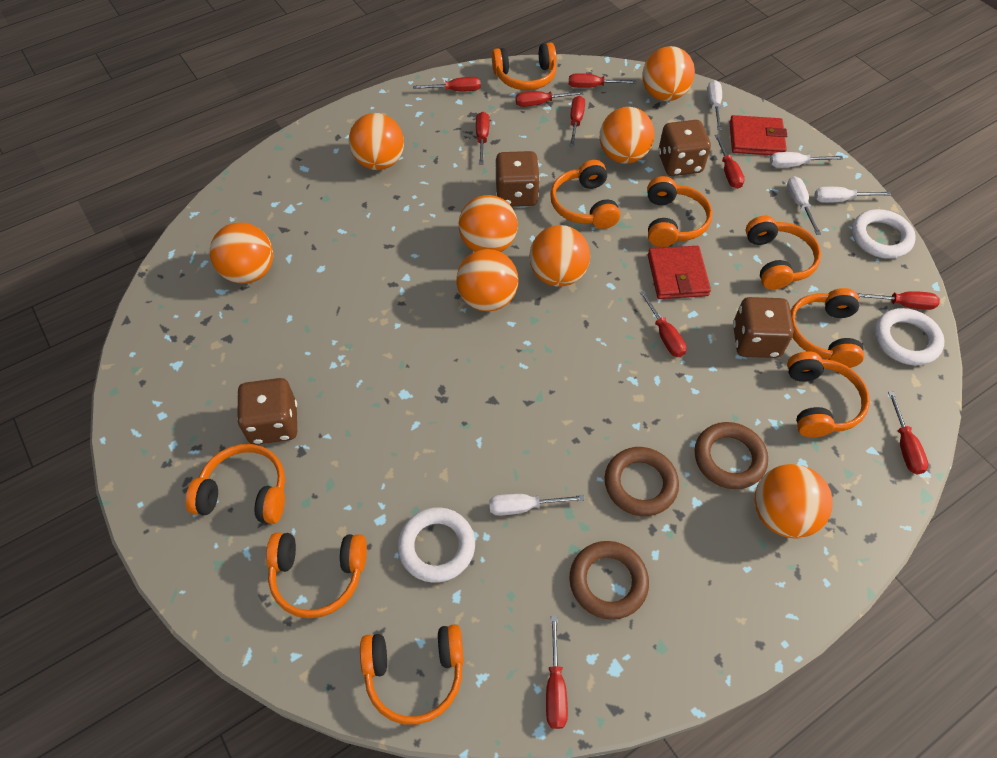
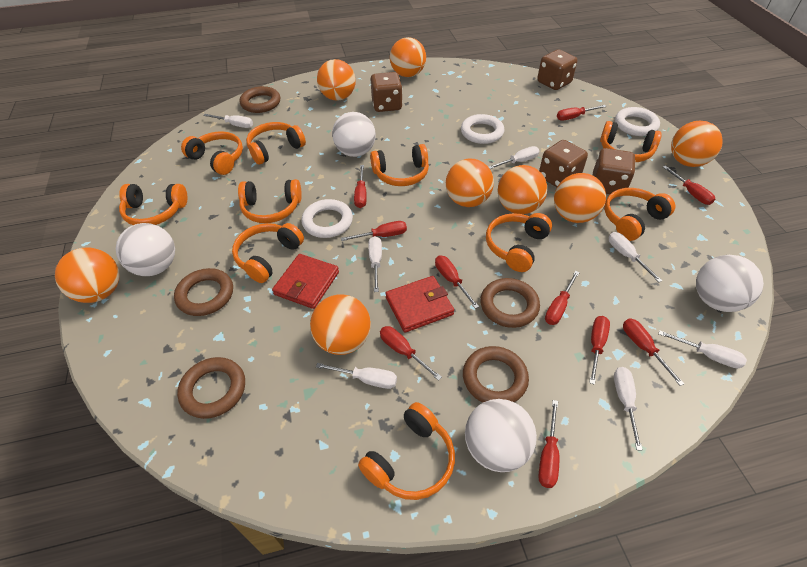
brown ring: [569,541,649,620] [604,447,679,516] [695,422,768,489] = 3 -> [174,268,233,316] [177,357,245,419] [240,86,280,113] [463,346,529,403] [480,278,540,328] = 5
orange headphones: [186,444,285,524] [266,533,367,618] [360,624,464,725] [492,43,557,90] [550,160,620,229] [647,176,713,247] [745,216,821,290] [787,351,870,437] [790,288,864,368] = 9 -> [119,184,187,225] [181,131,243,175] [232,223,304,283] [238,179,302,223] [246,122,306,165] [358,402,455,500] [370,144,429,186] [486,213,552,272] [600,121,662,162] [604,188,675,241] = 10
white ball: none = 0 -> [116,223,175,276] [332,112,376,157] [465,399,537,472] [696,255,764,312] = 4
white screwdriver: [489,494,585,516] [707,80,722,130] [770,152,843,168] [787,176,821,235] [814,187,891,203] = 5 -> [203,114,253,128] [316,363,397,389] [368,236,382,292] [489,146,539,169] [609,232,662,282] [614,367,643,451] [658,330,747,368] = 7

